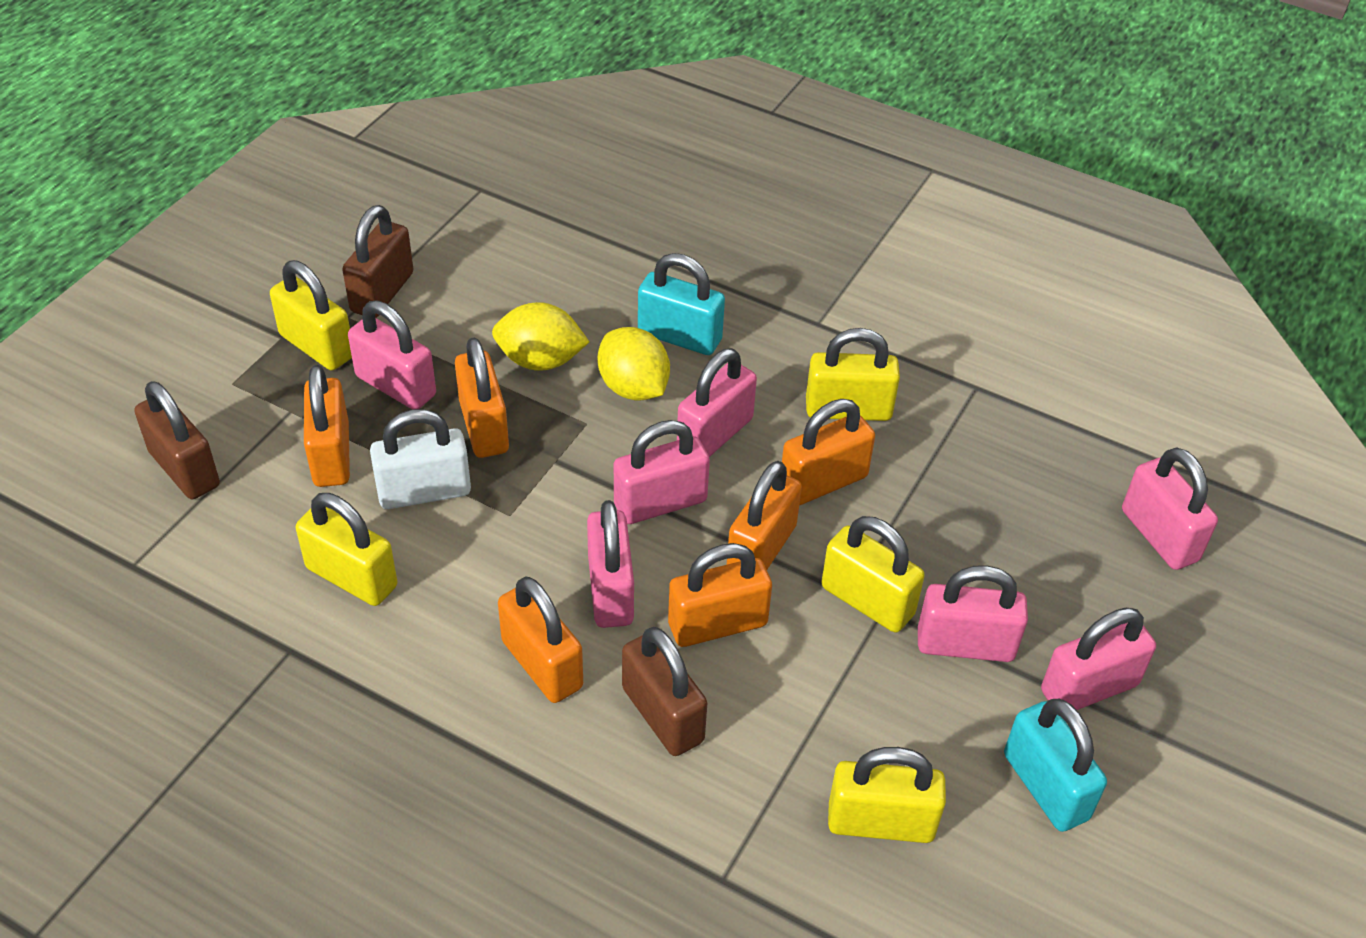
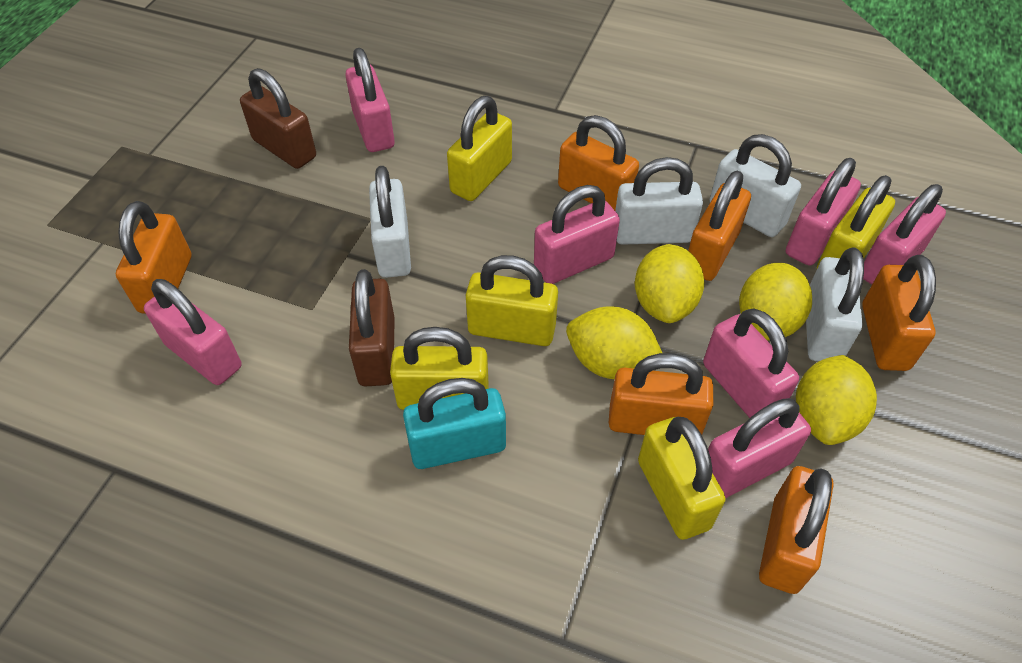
brown padlock: [134,381,220,499] [342,205,413,318] [622,627,707,756] = 3 -> [240,68,316,169] [349,269,395,387] = 2
turquoise padlock: [638,253,725,355] [1004,699,1107,832] = 2 -> [403,378,506,469] = 1
white padlock: [370,409,471,509] = 1 -> [369,166,411,278] [615,157,703,245] [710,134,801,237] [806,247,864,362] = 4
yellow lemon: [492,302,589,371] [597,327,670,401] = 2 -> [566,306,662,379] [635,244,704,323] [739,263,812,340] [796,355,877,445] = 4

